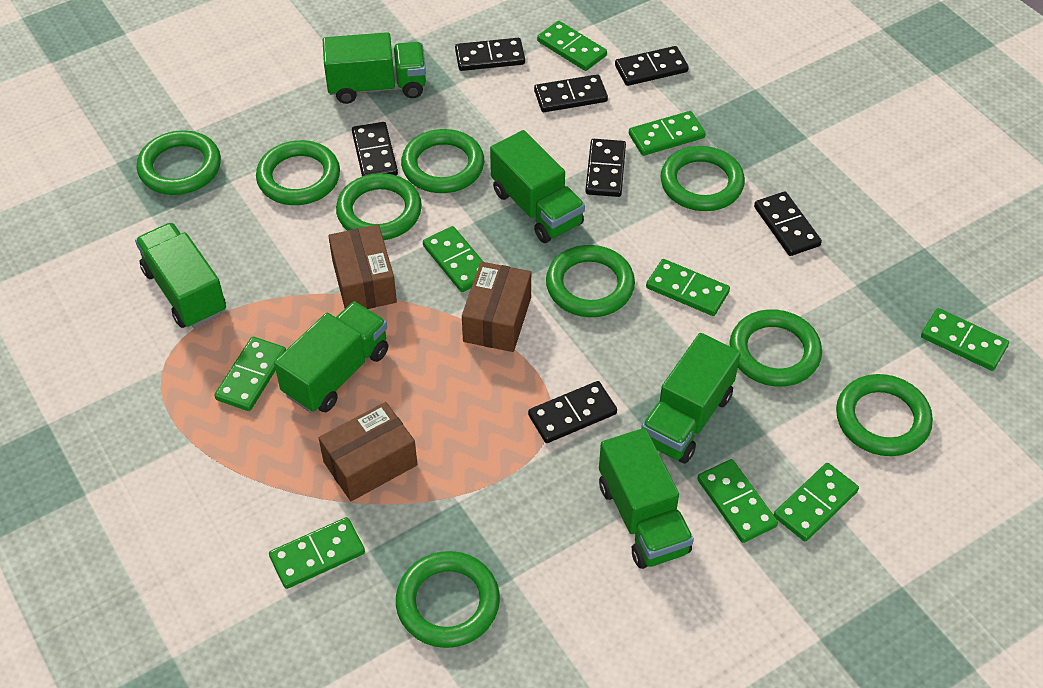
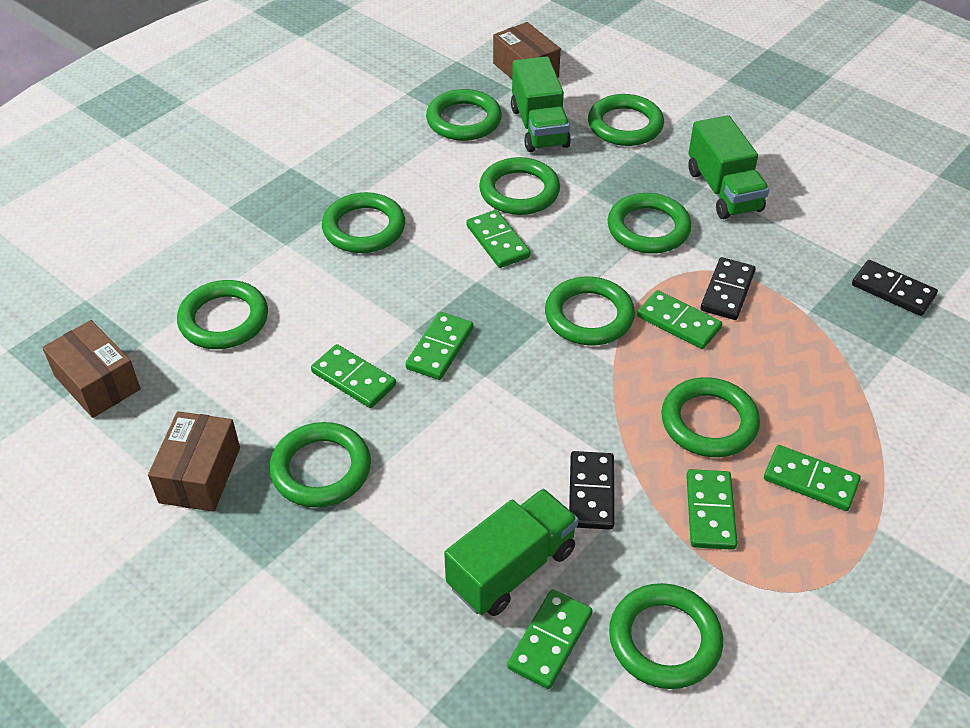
black domino: [352,122,398,176] [455,38,525,71] [528,381,617,443] [534,74,608,112] [585,139,626,197] [615,46,689,86] [754,191,822,256] = 7 -> [569,451,614,530] [701,257,756,320] [852,260,938,316] = 3
green domino: [215,337,286,411] [269,517,365,589] [423,226,483,292] [537,21,607,71] [629,111,706,156] [646,259,730,316] [697,459,778,543] [774,463,859,542] [921,308,1009,371] = 9 -> [311,344,396,408] [405,312,473,380] [466,210,531,268] [507,589,593,689] [637,290,722,349] [686,469,737,550] [764,445,861,511] = 7
green ring: [137,130,221,195] [256,140,340,205] [336,173,422,240] [396,551,500,648] [401,129,484,193] [546,245,635,317] [661,146,745,211] [729,309,822,387] [836,374,933,456] = 9 -> [177,280,268,349] [269,422,371,507] [322,192,405,253] [426,89,502,141] [479,157,560,215] [545,277,635,345] [588,94,664,146] [608,193,692,254] [609,583,723,689] [661,377,760,457] = 10
green truck: [135,222,226,328] [274,301,388,413] [323,32,426,104] [490,130,585,243] [599,428,694,569] [641,333,741,464] = 6 -> [444,489,579,616] [511,56,571,152] [688,115,769,219] = 3

